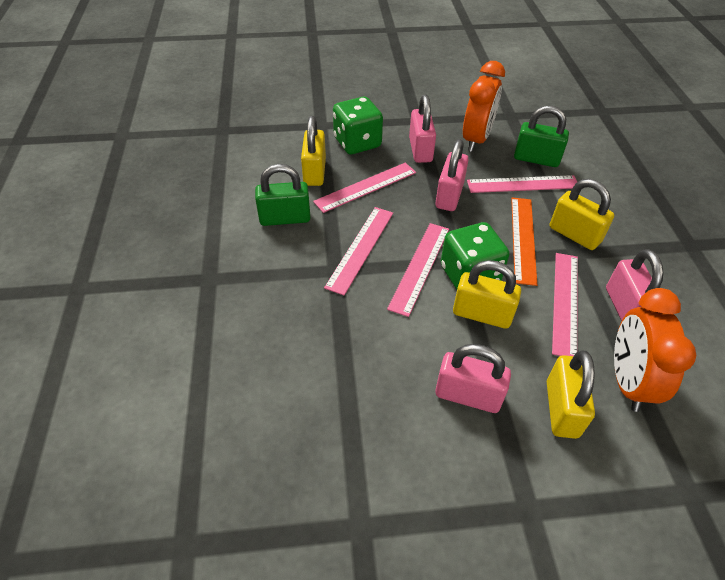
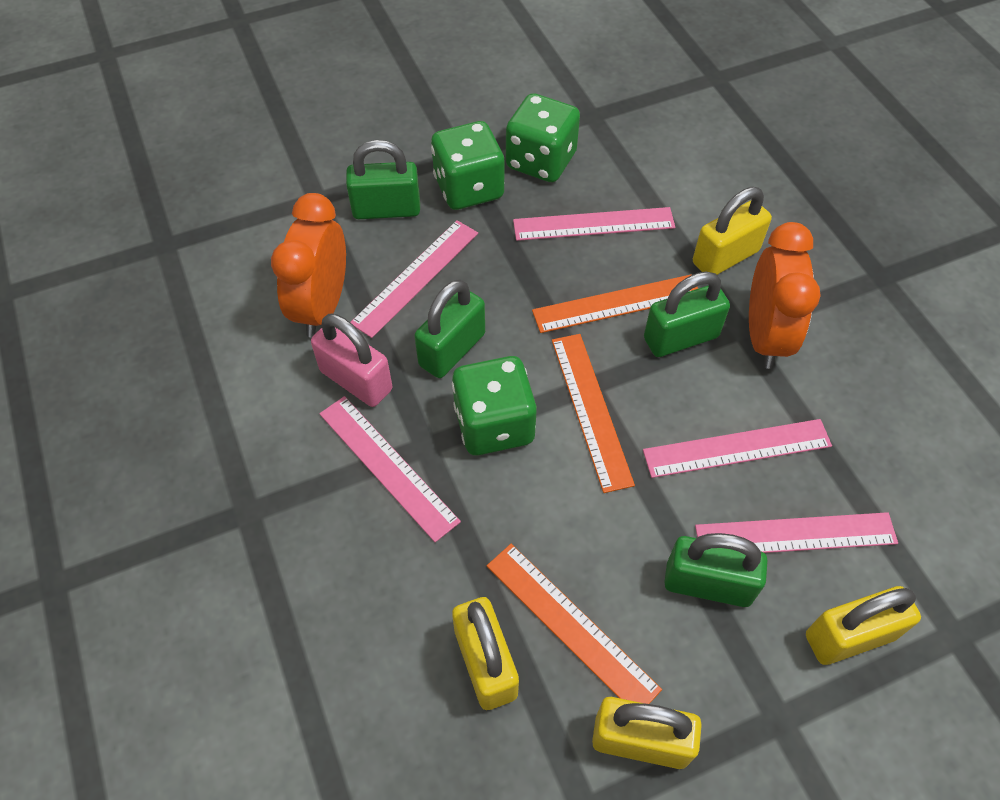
green dice: [333,96,383,154] [441,222,509,290] = 2 -> [431,121,504,210] [452,356,537,456] [506,93,580,182] = 3
green padlock: [255,164,311,226] [514,106,569,167] = 2 -> [346,140,420,219] [414,279,485,378] [644,271,730,357] [664,533,768,607] = 4
orange ruler: [511,198,537,286] = 1 -> [487,544,662,704] [532,274,698,333] [552,334,635,493] = 3
pink padlock: [409,95,436,163] [435,139,469,211] [435,344,511,413] [606,249,663,321] = 4 -> [311,314,392,407] = 1

